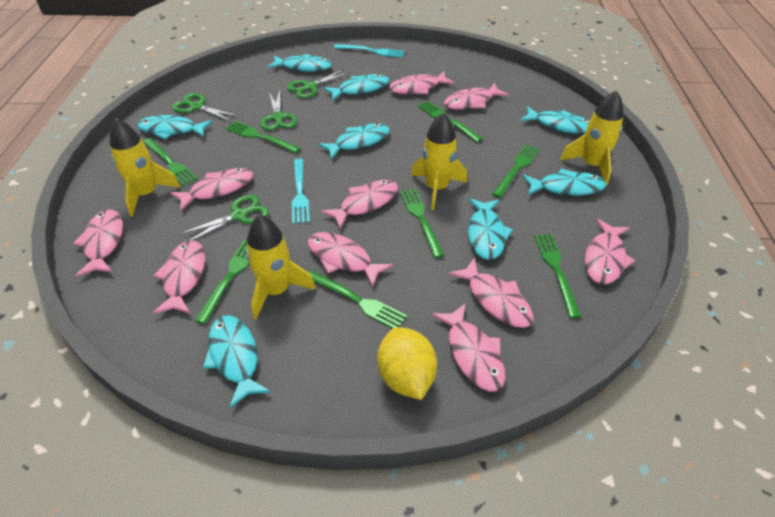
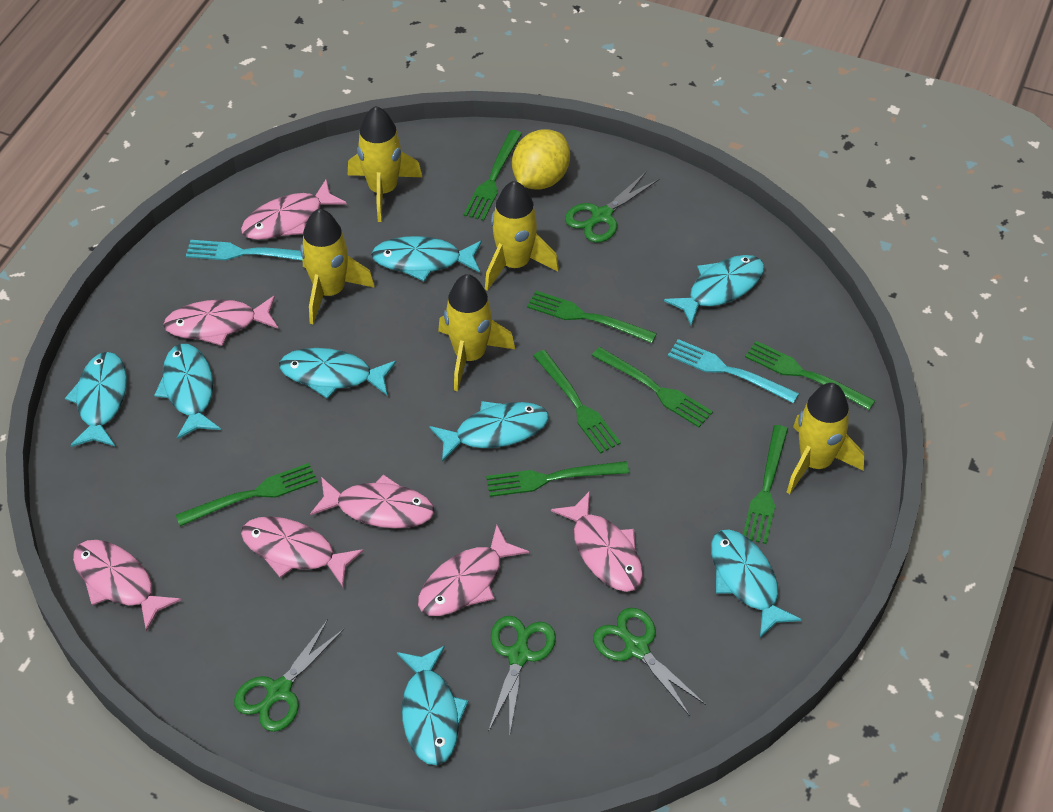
pink fish: [73,209,123,277] [152,240,205,314] [170,168,253,211] [308,232,393,288] [321,180,398,228] [389,71,455,94] [432,303,505,392] [444,83,509,109] [448,258,533,328] [585,219,635,285] = 10 -> [73,540,181,631] [163,295,278,346] [241,179,347,240] [241,516,364,587] [310,474,435,528] [418,525,529,616] [551,491,643,592] = 7
yellow rocket: [110,118,180,217] [246,214,316,320] [411,113,467,210] [560,90,623,185] = 4 -> [300,209,375,324] [348,106,422,222] [438,274,515,391] [485,181,559,291] [787,383,864,494] = 5

